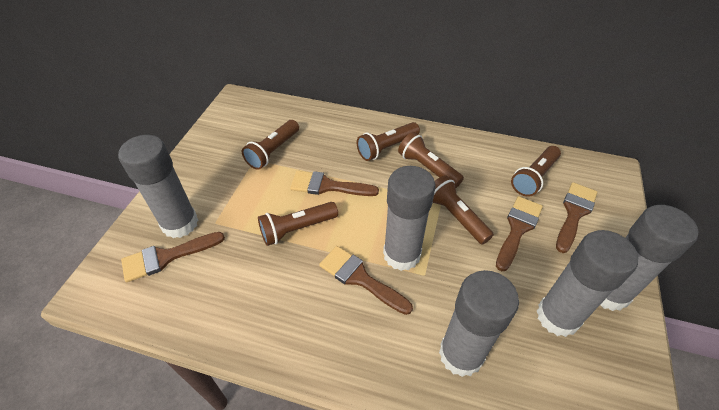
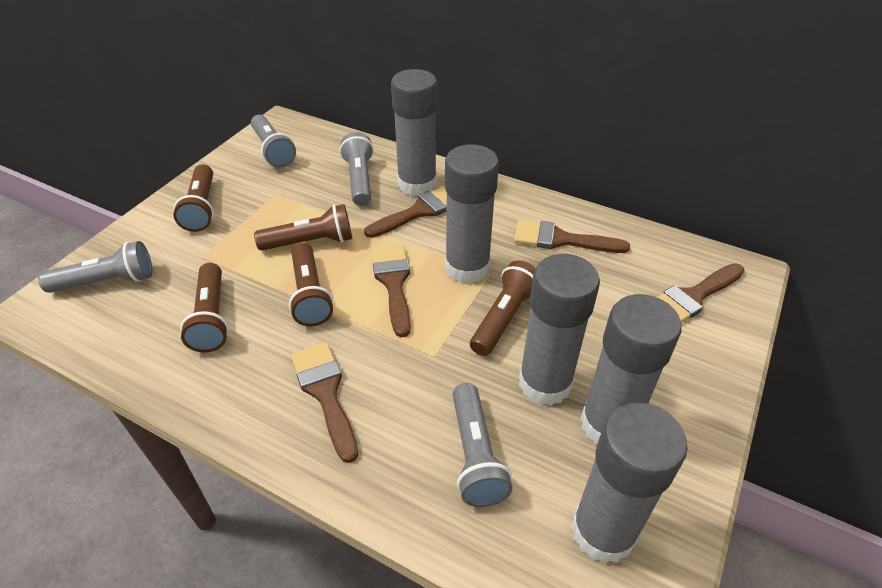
brown flashlight: [242,120,299,170] [258,202,338,246] [357,122,420,161] [398,132,464,188] [433,175,494,245] [511,146,561,197] = 6 -> [173,164,214,232] [180,263,229,352] [254,204,352,251] [289,242,333,326] [470,260,536,356] = 5
grey flashlight: none = 0 -> [38,241,153,293] [251,115,296,168] [340,132,374,206] [453,383,513,507] = 4

